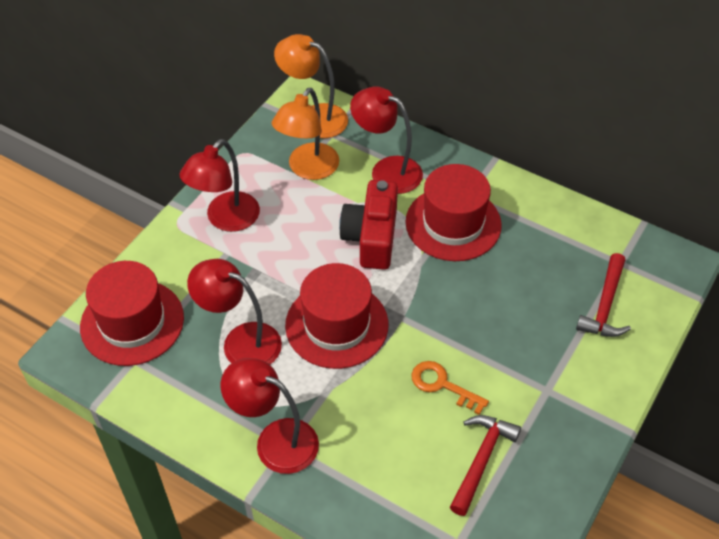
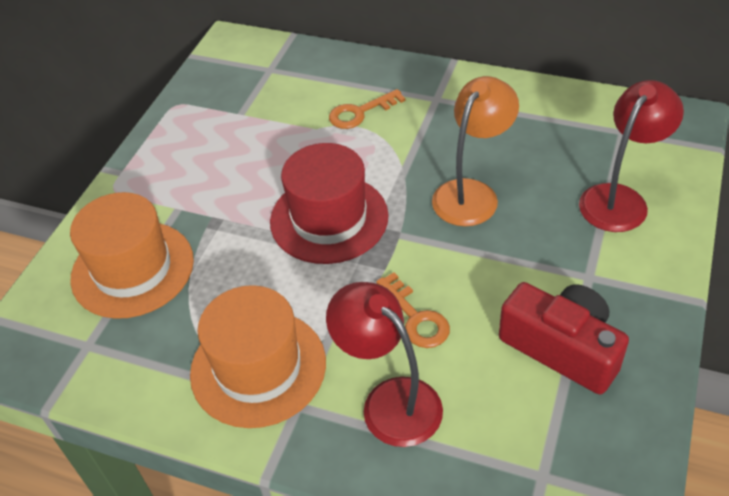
orange hat: none = 0 -> [70,192,194,319] [190,285,326,428] = 2
orange key: [412,361,489,415] = 1 -> [329,89,406,129] [376,272,450,348] = 2
orange lamp: [272,88,339,180] [274,34,348,138] = 2 -> [432,76,519,226] = 1
red hammer: [450,415,521,516] [576,253,631,337] = 2 -> none = 0
red hat: [80,261,184,366] [285,263,388,369] [405,164,502,261] = 3 -> [270,143,389,264] = 1
red lamp: [179,139,260,232] [187,259,282,365] [221,358,319,474] [350,87,423,194] = 4 -> [326,282,443,447] [579,80,684,232] = 2

